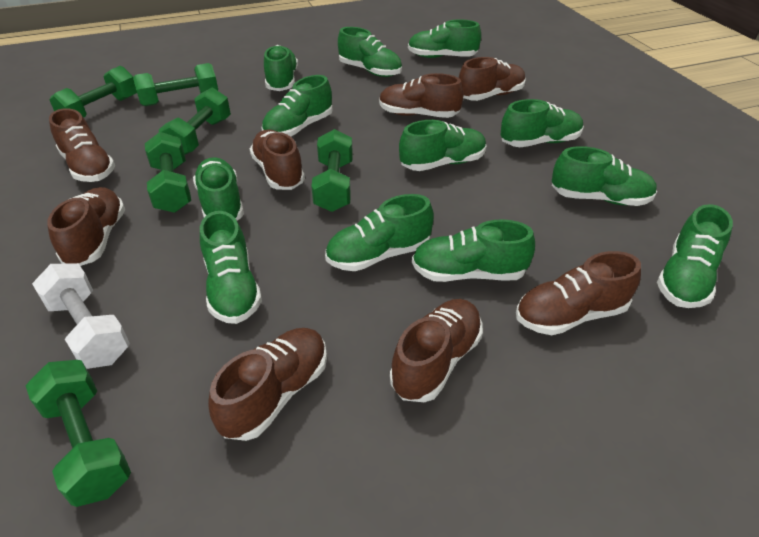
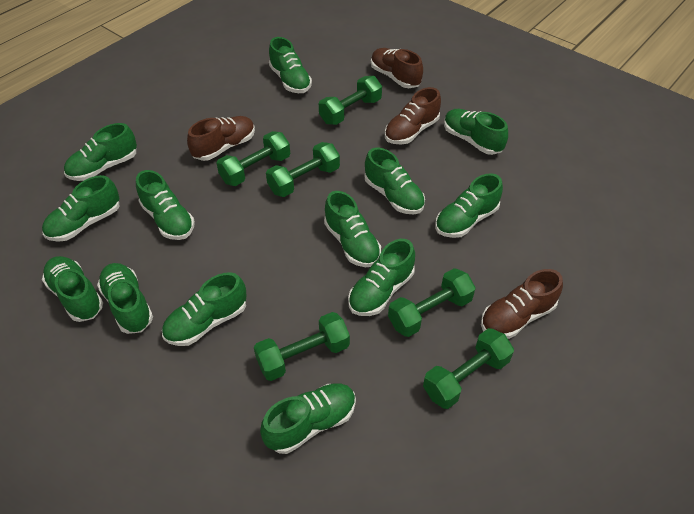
brown shoe: [47,187,125,266] [49,108,115,182] [208,328,327,441] [250,129,305,190] [379,73,464,118] [390,299,483,402] [459,57,526,101] [516,251,641,335] = 8 -> [187,116,255,161] [371,48,423,88] [385,87,441,145] [481,269,563,339] = 4
green shoe: [193,157,244,220] [200,211,262,324] [261,75,333,136] [264,45,298,91] [325,194,434,271] [338,27,402,77] [399,120,486,171] [408,19,481,58] [412,219,535,282] [501,99,584,147] [552,146,657,206] [657,204,733,308] = 12 -> [42,175,120,242] [42,256,103,322] [64,123,137,181] [97,263,153,334] [136,170,195,240] [162,272,247,346] [260,383,356,454] [269,37,312,93] [324,191,381,267] [348,239,415,316] [365,148,425,214] [435,173,503,238] [444,109,508,155] = 13
white dumbbell: [32,263,130,369] = 1 -> none = 0

